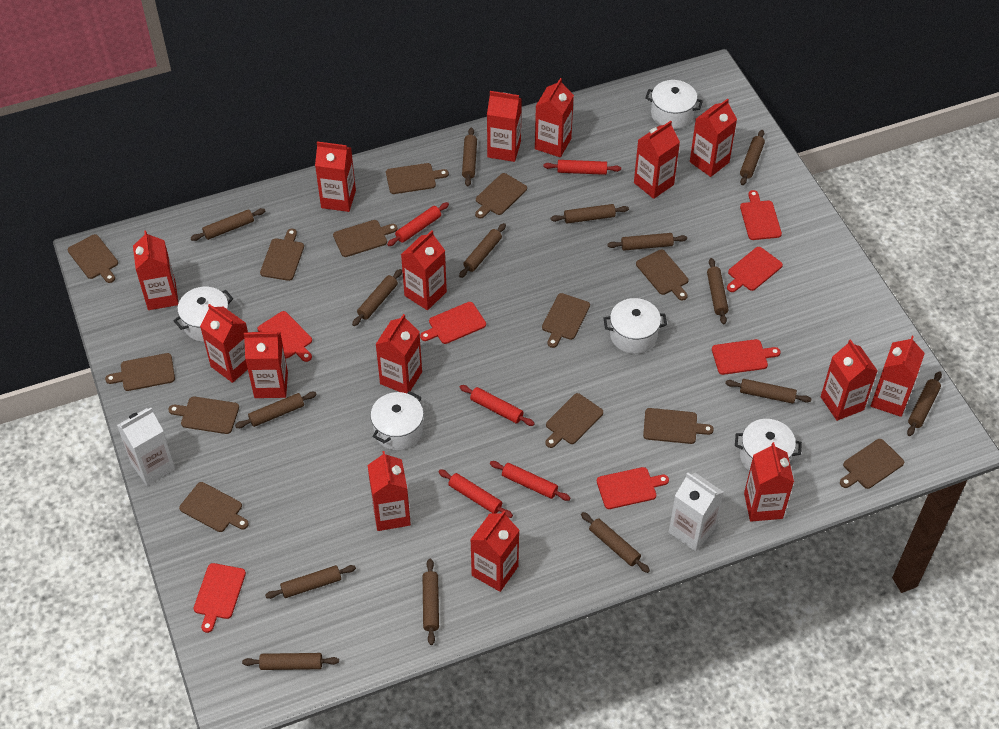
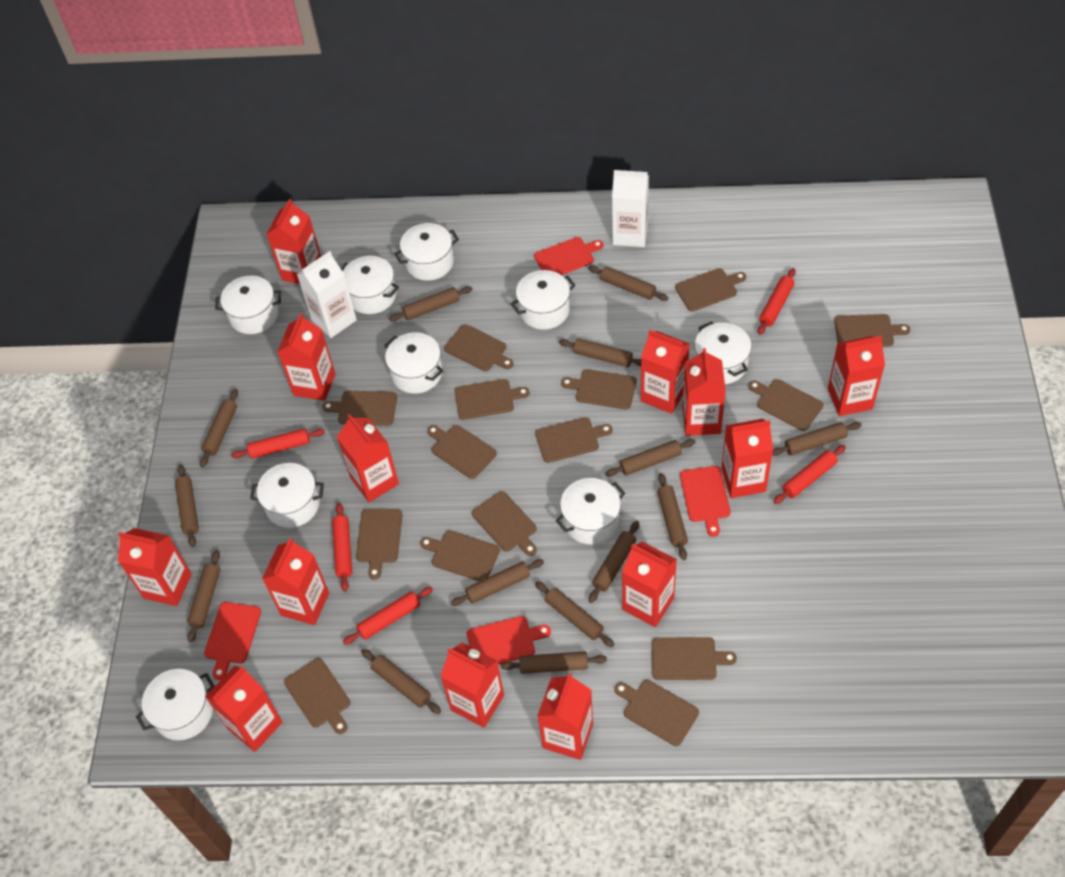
brown cutting board: [68,234,118,283] [105,353,175,391] [169,397,239,434] [179,482,249,532] [260,229,304,281] [333,220,398,257] [386,163,449,194] [475,173,527,219] [542,293,590,348] [545,393,603,448] [636,250,688,301] [643,408,714,444] [840,439,904,489] = 13 -> [284,658,350,734] [322,391,397,426] [356,509,403,580] [420,530,500,581] [427,425,497,479] [444,324,513,371] [454,379,530,420] [472,491,537,556] [535,417,613,463] [561,369,637,409] [614,680,699,746] [651,637,737,680] [675,268,746,312] [748,379,823,431] [834,314,910,347] = 15
brown rolling pin: [191,208,265,241] [235,392,317,428] [242,653,339,670] [265,565,356,599] [352,269,402,326] [423,559,439,645] [459,223,506,278] [462,128,477,187] [551,204,629,224] [581,512,650,573] [607,233,687,251] [707,258,728,325] [725,379,811,404] [740,130,765,185] [907,371,942,436] = 15 -> [175,465,199,547] [187,550,221,643] [200,389,238,467] [361,649,441,714] [389,286,472,321] [451,559,544,606] [501,651,607,674] [535,581,614,647] [559,338,641,367] [588,265,668,301] [589,521,639,603] [605,439,696,477] [657,473,688,560] [772,422,861,456] = 14
red carton: [133,230,178,310] [200,304,248,383] [244,332,288,398] [315,141,356,212] [368,451,411,531] [376,314,422,393] [401,230,447,310] [470,511,519,592] [487,91,522,162] [535,78,574,157] [634,121,680,199] [690,98,737,177] [744,442,794,521] [821,339,878,421] [871,336,925,417] = 15 -> [118,528,192,606] [205,666,283,752] [262,538,329,625] [266,199,321,284] [277,313,336,401] [337,414,399,502] [440,643,504,728] [538,673,593,760] [622,541,677,627] [641,330,690,414] [682,348,726,436] [721,419,773,498] [828,336,885,416] = 13
red cutting board: [193,563,246,633] [258,311,312,362] [420,302,486,344] [597,467,669,509] [712,339,781,375] [727,247,783,292] [740,190,782,240] = 7 -> [204,602,261,680] [467,616,551,664] [534,237,603,275] [680,466,731,537] = 4
white pot: [173,287,233,342] [370,391,424,450] [604,298,667,354] [645,80,703,129] [735,419,802,471] = 5 -> [136,669,215,740] [215,276,281,334] [250,463,324,528] [341,256,399,314] [384,333,443,394] [394,223,459,281] [511,270,576,330] [556,478,625,544] [694,321,752,384] = 9

